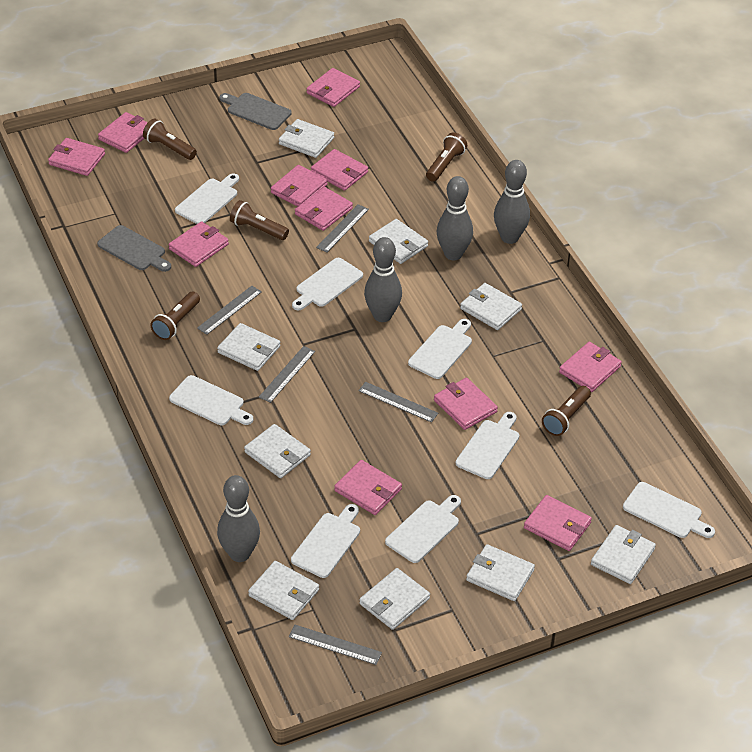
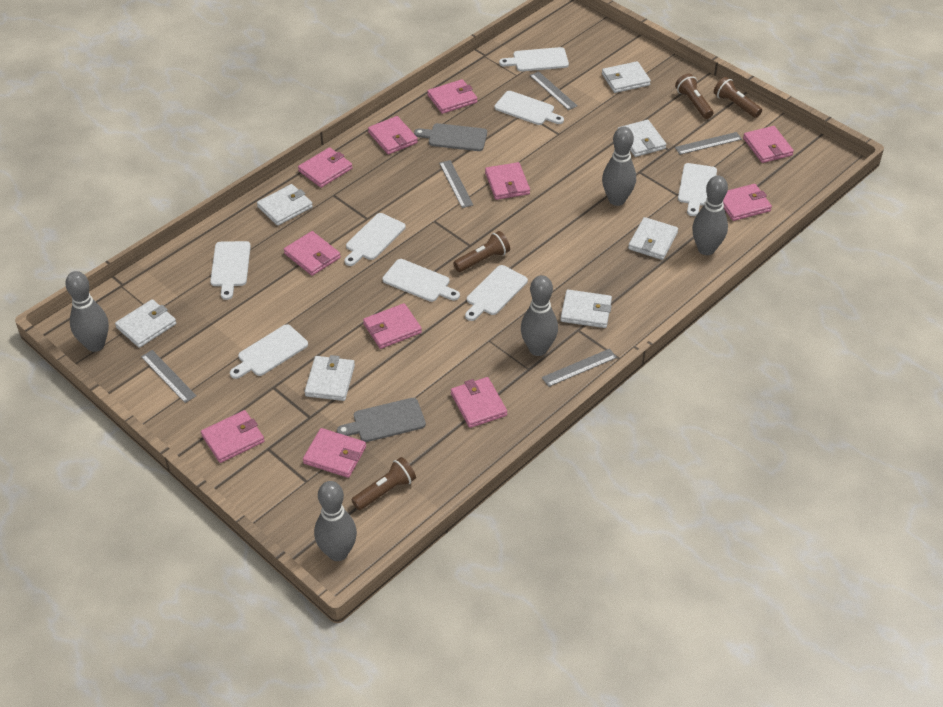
brown flashlight: [143,119,197,160] [150,291,200,340] [230,200,289,240] [426,132,467,182] [542,386,591,436] = 5 -> [352,457,416,510] [453,231,510,272] [675,74,713,119] [714,77,762,118] = 4
grey bowling pin: [217,475,260,562] [364,237,402,322] [437,176,473,260] [494,160,530,244] = 4 -> [65,271,109,352] [314,481,357,561] [521,275,558,356] [602,127,636,206] [692,175,728,255] = 5
white wallet: [217,323,280,371] [244,424,311,478] [248,561,319,620] [279,119,334,158] [359,568,430,630] [369,219,428,264] [460,283,522,330] [466,544,535,601] [591,525,656,584] = 9 -> [115,299,177,348] [257,184,313,226] [305,355,355,401] [560,290,612,328] [602,61,651,93] [617,120,666,157] [628,217,678,260] = 7

